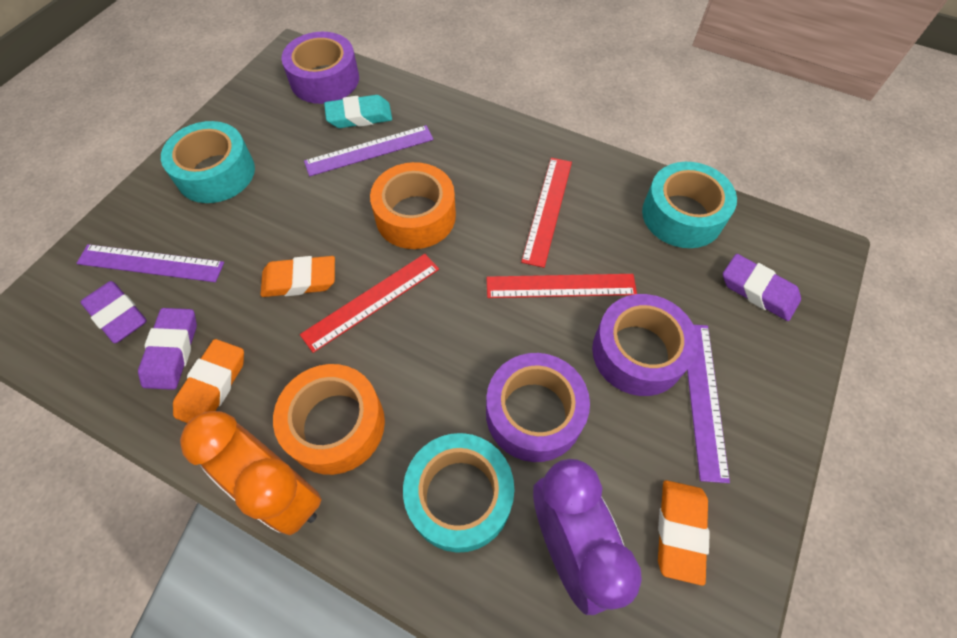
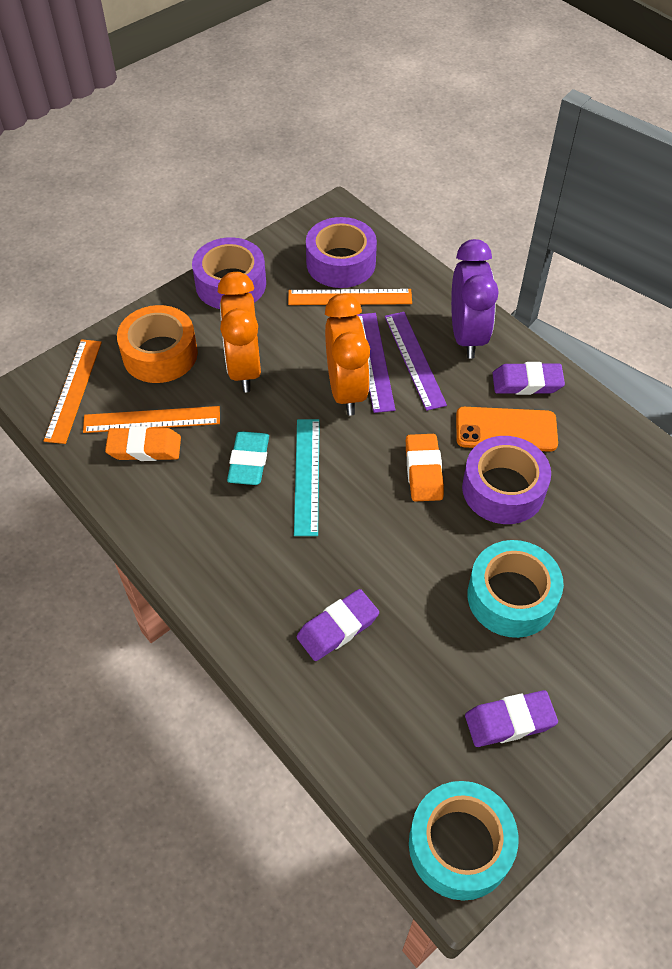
orange clock: [180,411,322,535] = 1 -> [218,272,261,393] [325,294,370,416] = 2
orange eraser: [173,339,244,423] [260,256,335,297] [658,480,710,586] = 3 -> [105,426,181,461] [406,434,444,501] = 2
orange phone: none = 0 -> [456,407,558,452] = 1
orange ruler: none = 0 -> [44,339,102,444] [83,406,220,433] [288,289,412,305] = 3
orange tape: [273,364,385,475] [370,162,456,249] = 2 -> [117,305,198,383] = 1
purple ruler: [76,244,224,282] [304,125,433,176] [687,325,730,483] = 3 -> [358,313,395,413] [385,312,447,411] = 2
red ruler: [300,254,439,353] [487,274,637,298] [521,158,572,268] = 3 -> none = 0
turquoise ruler: none = 0 -> [294,419,320,536] = 1
turquoise tape: [161,121,255,203] [403,433,514,553] [642,162,737,248] = 3 -> [409,781,518,901] [467,540,564,638] = 2

